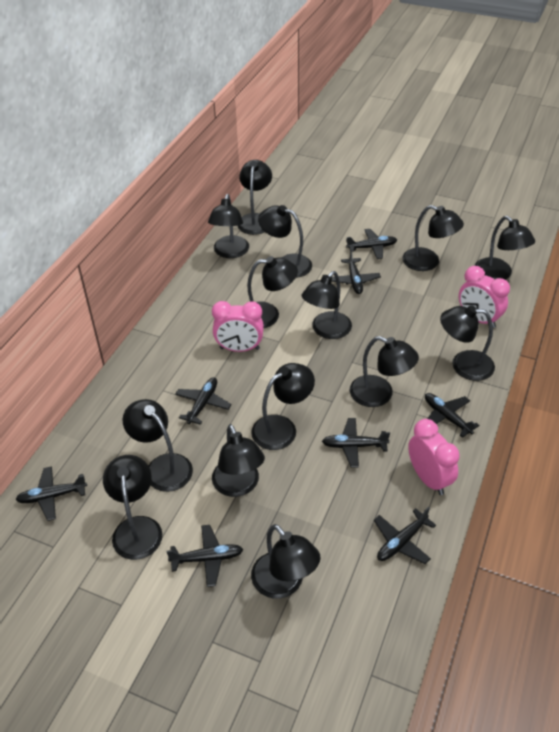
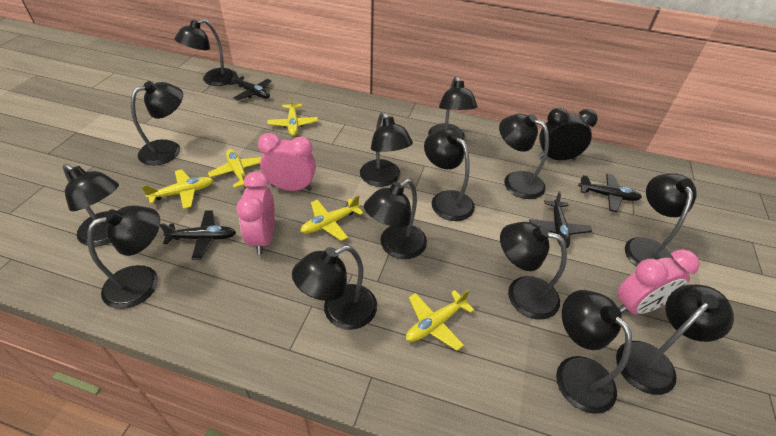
black clock: none = 0 -> [539,108,598,160] = 1
black plane: [15,466,87,521] [166,525,243,587] [175,377,232,425] [322,418,390,468] [332,249,381,294] [346,229,397,259] [374,507,436,564] [425,393,479,438] = 8 -> [160,210,236,260] [229,71,271,100] [529,191,592,249] [578,173,642,212] = 4
yellow plane: none = 0 -> [141,169,213,209] [208,149,261,188] [267,95,318,136] [300,195,363,241] [406,289,474,351] = 5

